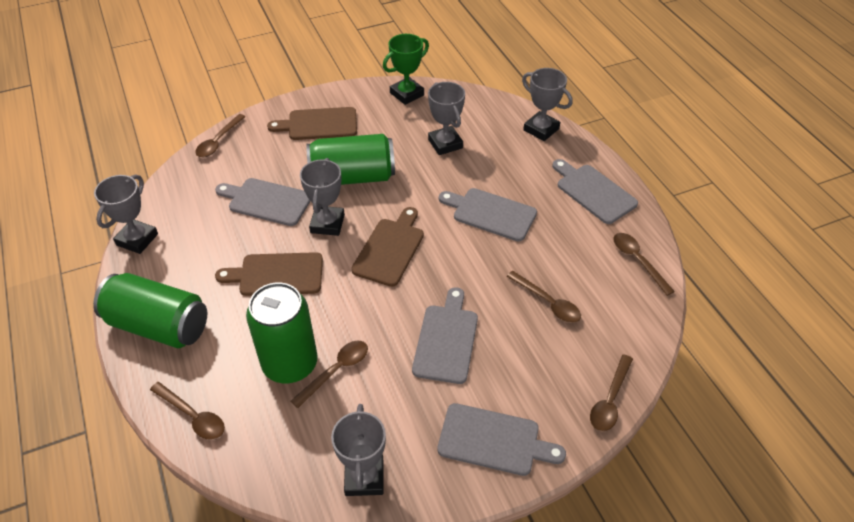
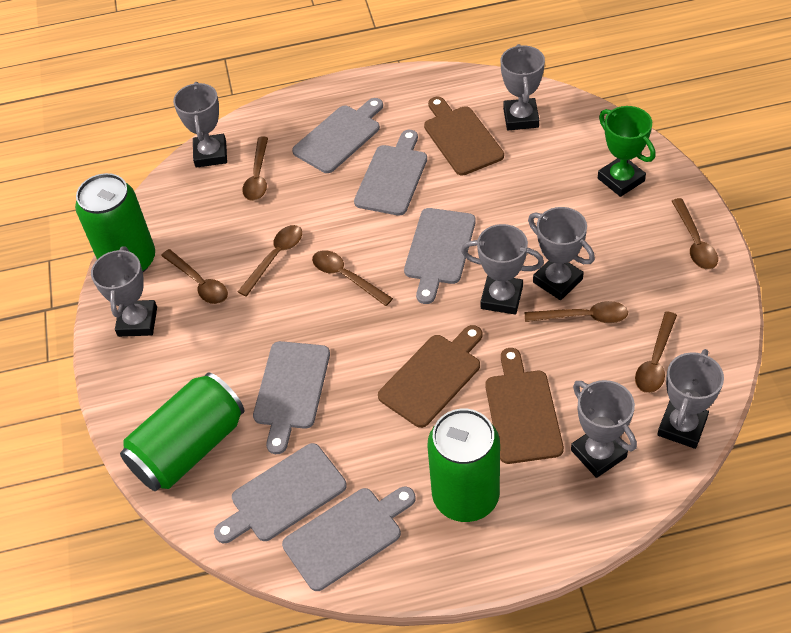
brown spoon: [150,382,225,440] [195,114,246,157] [291,340,368,408] [506,271,581,323] [590,354,633,431] [614,233,675,296] = 6 -> [161,249,228,304] [238,225,302,297] [242,137,268,201] [312,250,393,306] [525,301,628,323] [635,311,677,393] [672,198,718,269] = 7
grey cutting board: [215,178,311,226] [412,287,478,384] [437,403,566,476] [439,188,537,241] [552,159,638,224] = 5 -> [214,443,347,543] [253,341,330,454] [282,487,416,591] [292,98,383,173] [354,130,427,216] [404,208,476,304] = 6
grey trophy: [94,174,158,254] [300,158,345,236] [331,404,386,496] [428,82,465,155] [522,68,573,141] = 5 -> [91,247,157,337] [173,82,227,168] [461,224,544,314] [501,44,545,130] [528,207,595,300] [571,380,637,478] [657,349,724,449] = 7

